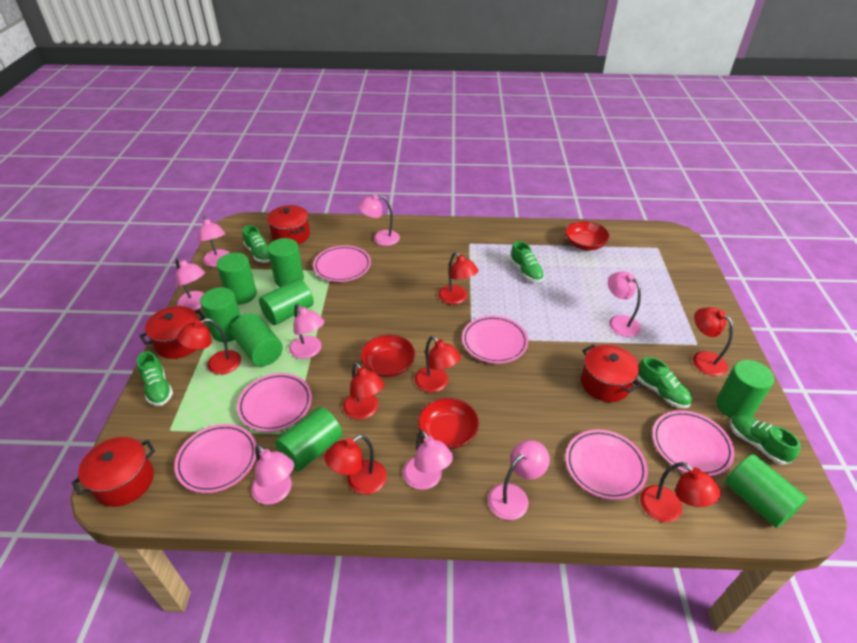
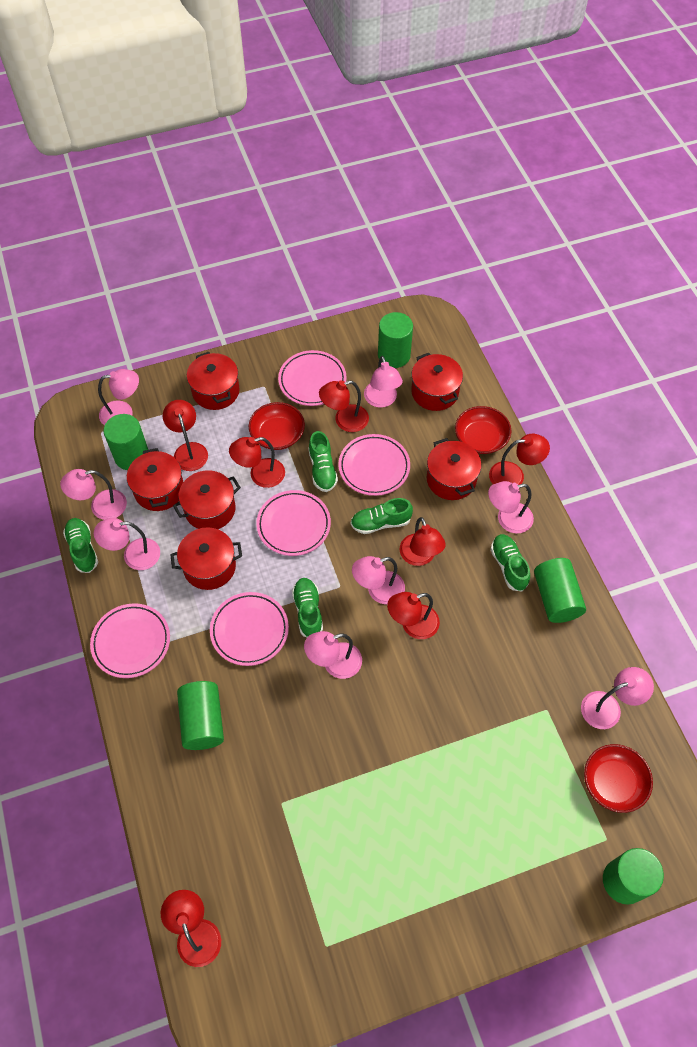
green cylinder: [200,287,241,342] [216,253,257,304] [231,313,283,366] [259,279,314,325] [267,238,304,287] [275,407,343,472] [716,360,774,418] [725,454,807,528] = 8 -> [104,414,148,470] [177,681,224,750] [378,312,413,368] [534,558,586,623] [603,848,664,905] = 5
pink plate: [174,424,256,493] [237,373,312,432] [313,245,371,282] [462,316,528,364] [565,430,648,500] [652,410,734,476] = 6 -> [90,603,170,678] [210,592,289,666] [256,490,331,556] [278,350,347,406] [338,434,410,496] = 5
red pot: [72,437,155,507] [140,306,205,359] [267,205,310,244] [581,344,640,402] = 4 -> [127,448,183,511] [170,527,242,590] [173,470,241,529] [187,352,240,410] [411,353,463,411] [426,438,482,500] = 6

